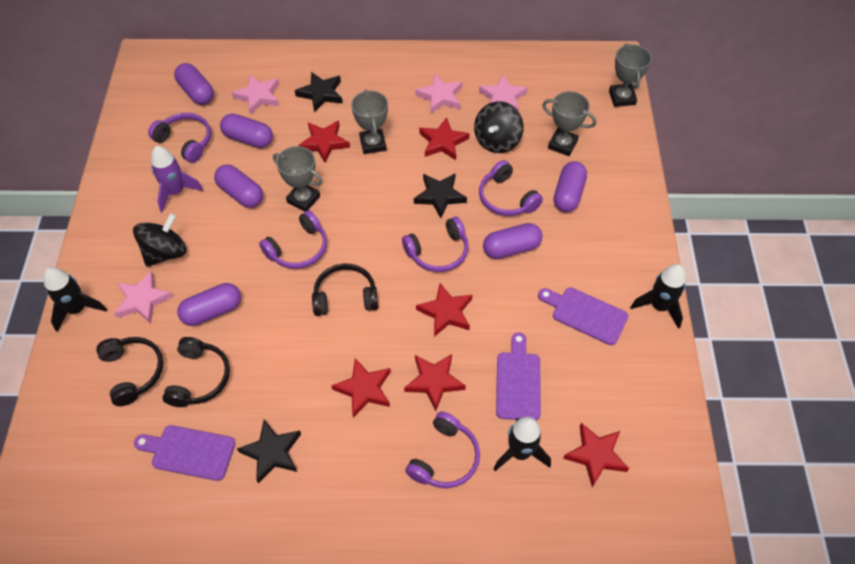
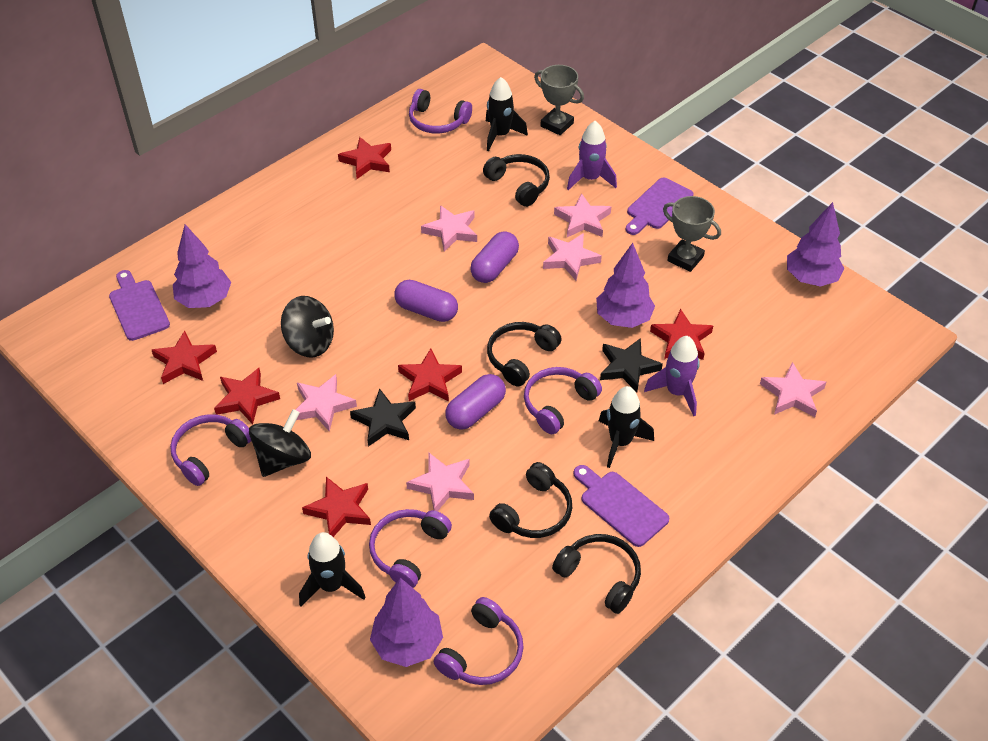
black headphones: [96,337,163,406] [163,337,230,407] [312,264,378,316] = 3 -> [483,154,550,207] [487,322,562,386] [489,462,572,538] [552,534,641,614] = 4
black star: [237,419,301,484] [295,72,343,113] [414,173,467,218] = 3 -> [350,388,416,447] [600,338,663,392] = 2
grey trophy: [273,146,323,212] [351,90,388,154] [542,91,596,156] [609,44,652,107] = 4 -> [534,65,584,135] [663,196,721,272] = 2
pink star: [114,271,173,324] [231,74,279,115] [415,74,462,114] [479,74,528,112] = 4 -> [296,374,357,432] [406,452,474,511] [421,205,477,252] [543,233,602,280] [554,193,611,237] [760,362,826,417] = 6
purple capsule: [174,63,214,105] [177,283,241,326] [214,165,263,208] [220,114,273,148] [483,223,542,259] [554,161,587,212] = 6 -> [394,280,458,322] [445,374,506,430] [470,231,519,283] = 3
purple rocket: [151,146,203,212] = 1 -> [567,121,617,190] [644,336,700,416] = 2
purple tree: none = 0 -> [173,224,231,308] [370,578,443,667] [596,243,655,328] [787,202,845,287] = 4

